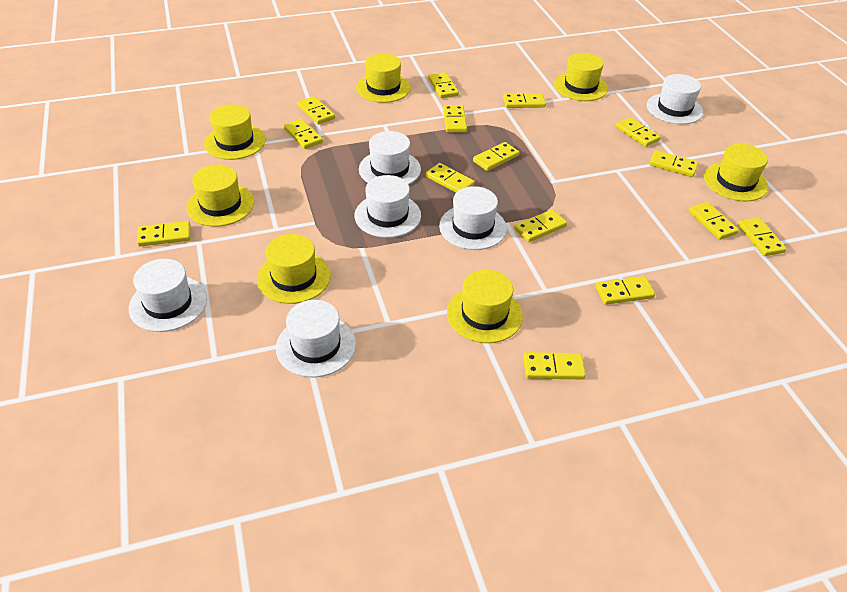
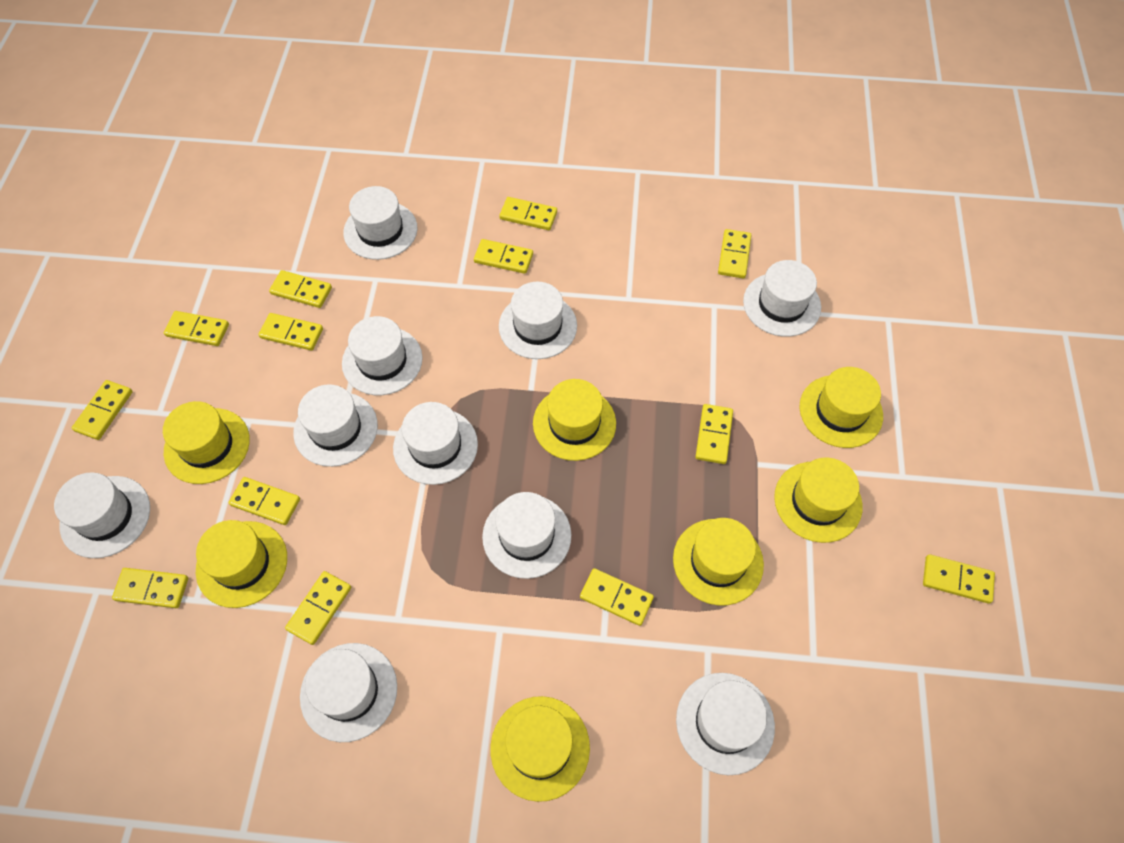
white hat: [129,259,207,332] [276,300,356,378] [355,175,421,238] [359,131,421,185] [439,186,507,250] [647,74,703,124] = 6 -> [54,472,150,558] [293,384,378,467] [300,643,397,742] [342,316,423,395] [343,186,417,260] [393,402,478,485] [482,492,571,579] [499,282,577,359] [676,673,775,775] [743,260,821,337] = 10
yellow domino: [137,221,191,247] [284,119,323,149] [297,96,335,125] [426,163,475,193] [428,72,459,98] [443,105,467,132] [473,142,520,171] [503,93,546,108] [514,209,567,242] [523,352,586,379] [596,276,655,305] [615,117,661,147] [649,150,699,177] [689,202,739,240] [738,218,787,256] = 15 -> [72,380,133,440] [112,568,188,608] [164,311,229,346] [229,477,300,525] [258,313,323,351] [269,270,332,308] [285,571,351,645] [474,239,533,274] [499,197,557,230] [580,568,654,626] [695,404,733,464] [718,229,751,278] [923,554,995,604] = 13

